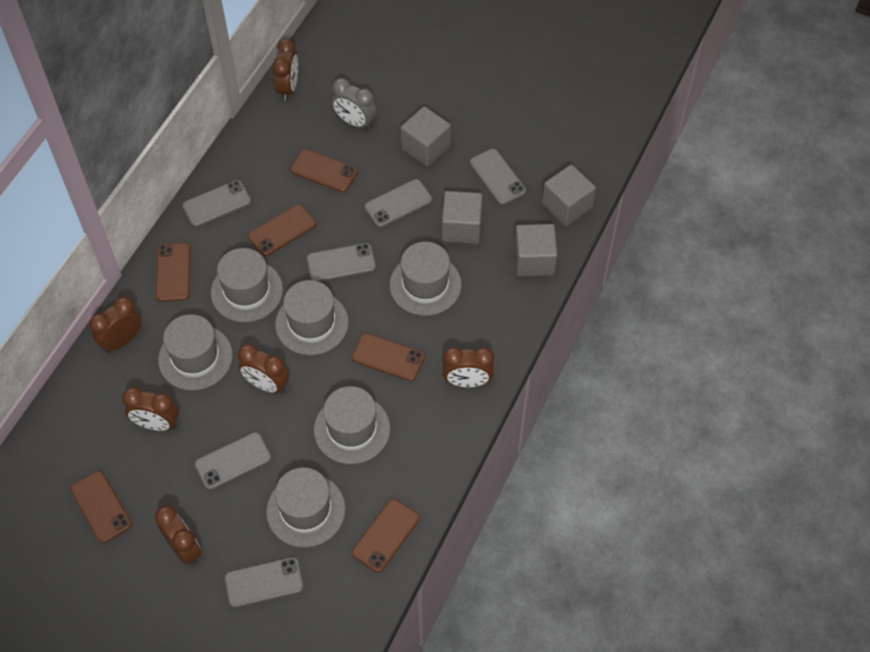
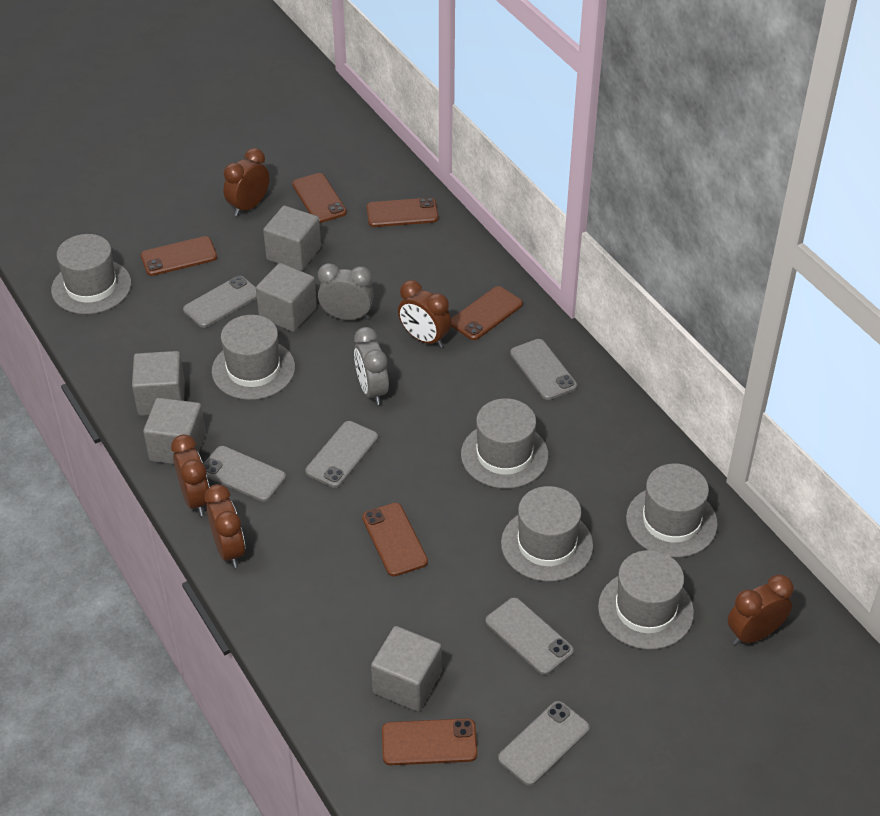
brown clock: [89,297,142,353] [122,387,179,431] [155,506,202,565] [238,344,289,394] [272,39,298,101] [443,347,494,388] = 6 -> [171,434,210,516] [205,484,245,568] [223,148,269,216] [398,280,451,348] [728,574,794,645] = 5
grey clock: [332,78,376,130] = 1 -> [318,263,374,320] [354,327,389,405] = 2
grey cube: [400,106,451,167] [442,191,483,244] [514,224,557,276] [542,165,596,226] = 4 -> [132,351,185,416] [143,398,206,464] [256,263,317,332] [263,206,321,271] [371,626,442,712] = 5

